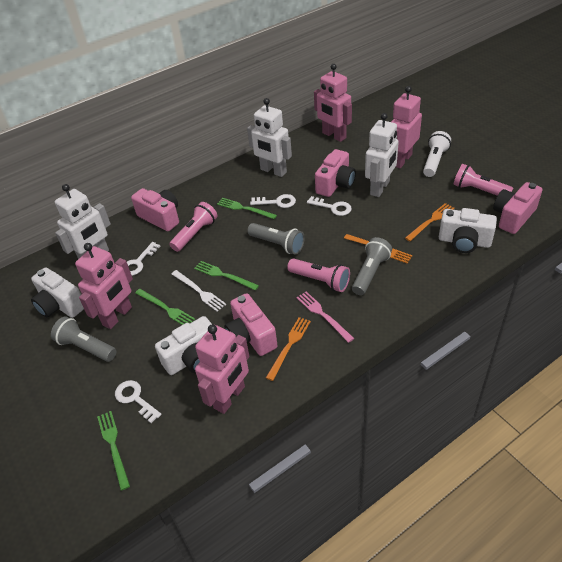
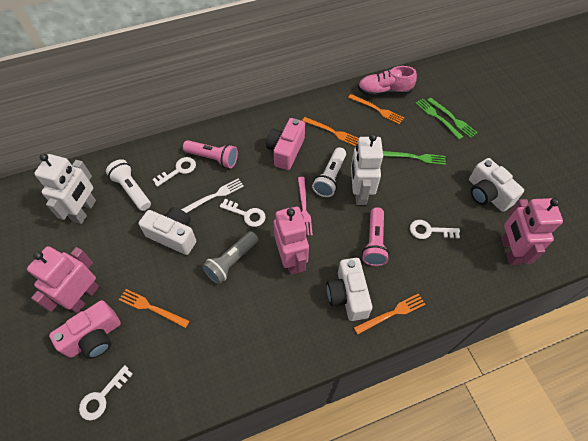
green fork: [97,411,130,490] [135,289,195,325] [194,261,259,290] [217,198,277,219] = 4 -> [383,151,446,165] [415,98,463,140] [427,98,478,138] = 3
grey flashlight: [51,316,116,362] [247,223,305,255] [352,237,392,295] = 3 -> [202,231,259,284] = 1
orange fork: [266,317,311,381] [344,234,412,264] [405,203,454,241] = 3 -> [119,289,190,328] [302,117,359,146] [348,94,404,125] [354,293,425,335] = 4
pink camera: [131,188,179,231] [224,293,277,356] [315,149,356,197] [493,182,542,234] = 4 -> [49,300,121,359] [266,118,305,170] = 2
pink flashlight: [169,202,217,252] [287,258,350,292] [454,164,513,196] = 3 -> [183,140,238,168] [362,207,389,266] = 2
pink robot: [75,243,133,329] [195,324,249,414] [314,64,352,142] [391,86,422,168] = 4 -> [27,246,99,313] [274,207,309,275] [501,198,563,265] = 3
pink shoe: none = 0 -> [358,66,417,96] = 1
white flashlight: [423,131,451,177] = 1 -> [106,159,151,211] [312,147,346,197] = 2
white robot: [55,184,111,259] [247,98,292,177] [365,113,399,197] = 3 -> [34,153,96,224] [351,134,383,205] = 2

